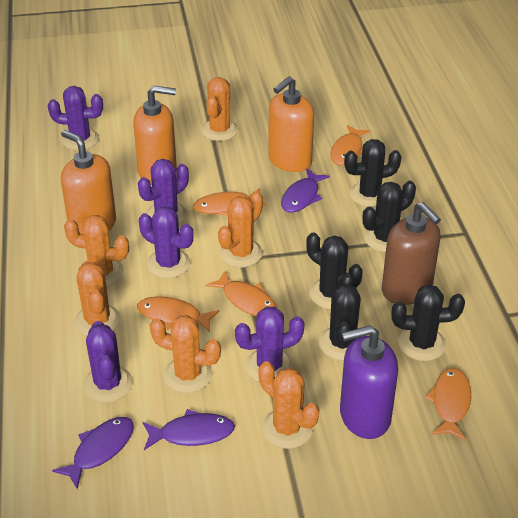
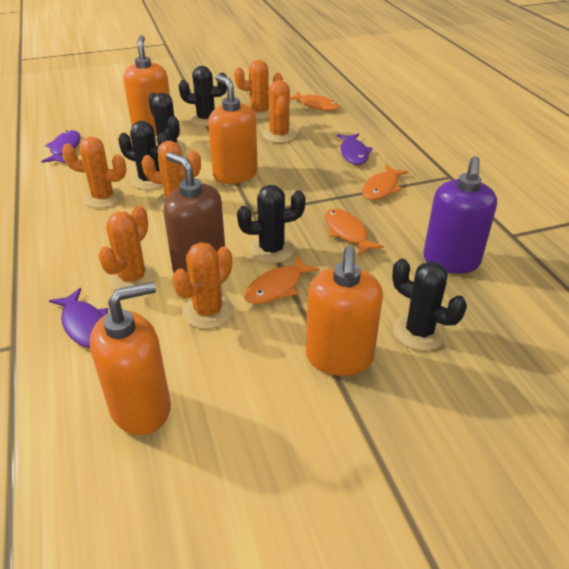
orange fish: [137,297,219,332] [193,188,267,216] [205,271,277,316] [330,125,370,165] [425,368,471,441] = 5 -> [244,256,320,304] [290,92,340,111] [325,209,384,256] [362,165,409,200] = 4
orange soap dispenser: [61,130,116,234] [133,86,177,185] [268,76,314,172] = 3 -> [90,282,171,435] [123,35,170,134] [208,75,258,184] [306,246,383,376] = 4
purple cactus: [48,86,103,150] [83,321,133,403] [138,159,189,224] [139,206,193,278] [235,307,305,382] = 5 -> none = 0

